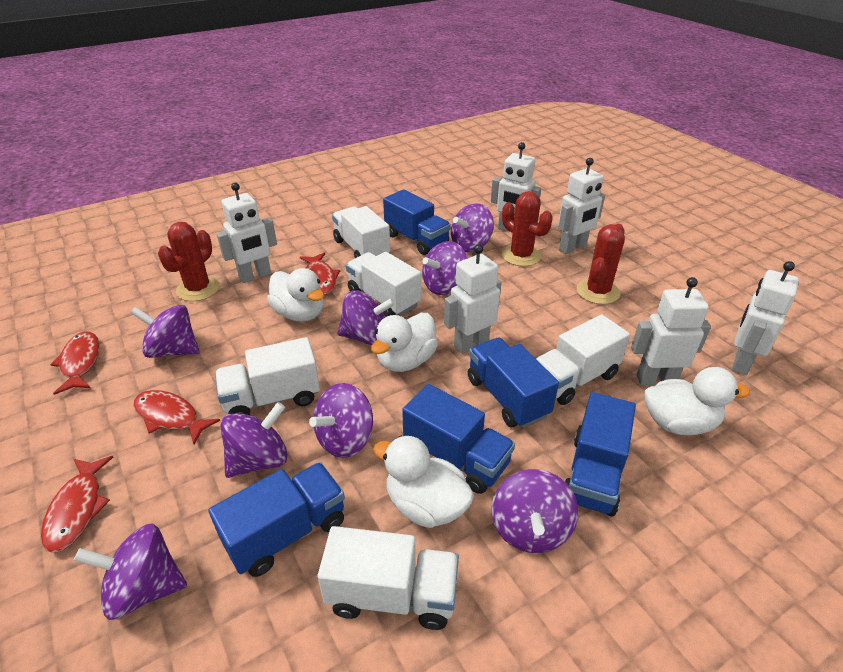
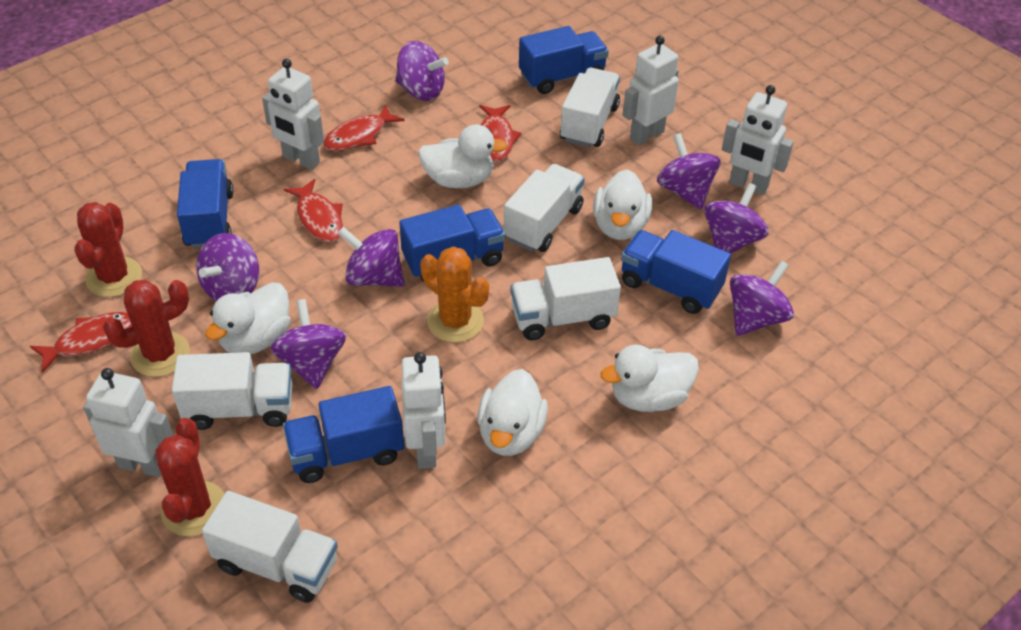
orange cactus: none = 0 -> [420,247,489,343] = 1
purple spinning top: [74,523,187,620] [130,305,200,358] [221,402,288,478] [309,383,373,458] [338,290,395,345] [422,241,468,295] [451,203,494,252] [492,469,578,553] = 8 -> [196,233,259,301] [270,299,346,389] [338,227,405,287] [395,41,449,101] [657,133,721,210] [704,183,768,254] [730,260,794,336] = 7
white duck: [267,268,324,322] [371,313,438,372] [373,435,474,528] [644,367,750,435] = 4 -> [205,282,291,354] [418,124,508,188] [477,369,548,456] [593,169,652,240] [601,345,699,412] = 5
white robot: [217,183,277,283] [444,244,502,354] [491,142,541,231] [558,158,605,254] [631,277,711,385] [732,261,799,375] = 6 -> [83,368,173,477] [262,59,324,170] [401,352,446,469] [623,36,679,146] [722,85,793,195] = 5

